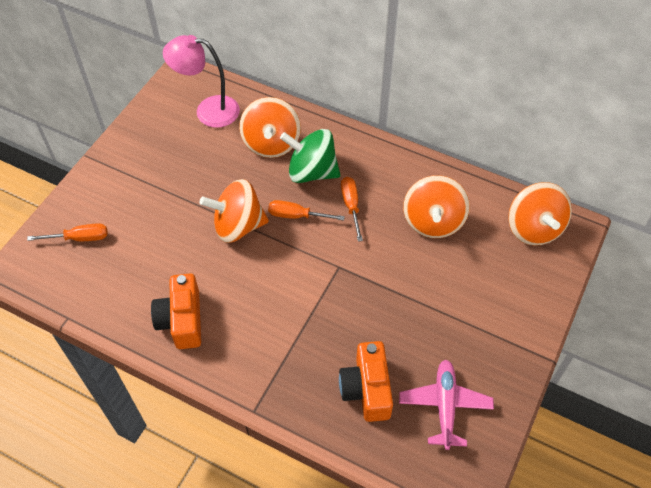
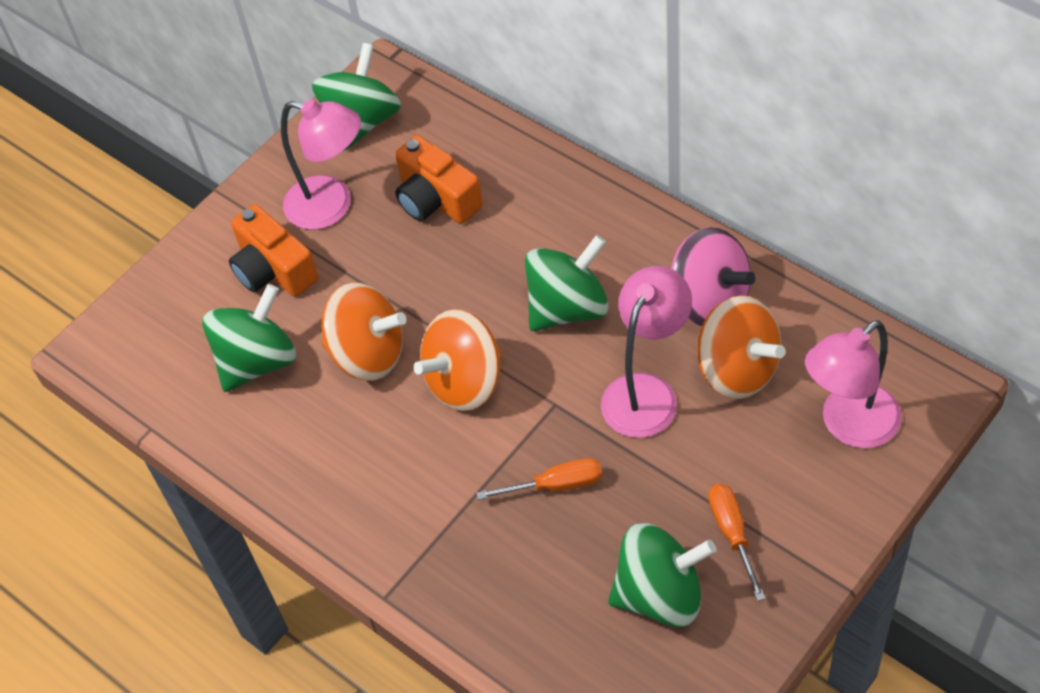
green spinning top: [280,129,340,183] = 1 -> [202,284,296,392] [312,43,401,151] [525,235,609,331] [608,523,716,627] = 4
orange screwdriver: [27,223,108,241] [268,200,345,221] [341,177,363,242] = 3 -> [476,458,602,500] [708,484,766,601] = 2
orange spinning top: [200,179,269,243] [239,97,301,158] [403,175,470,238] [508,182,572,246] = 4 -> [322,282,406,381] [413,309,502,411] [697,295,785,399] = 3
pink lamp: [163,35,240,128] = 1 -> [281,99,361,230] [601,266,692,438] [805,320,902,448] = 3
pink plane: [399,360,494,450] = 1 -> none = 0
pink spinning top: none = 0 -> [671,227,756,327] = 1

